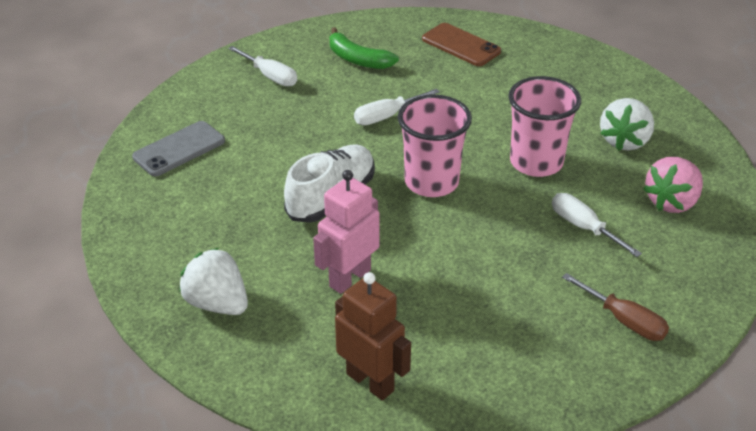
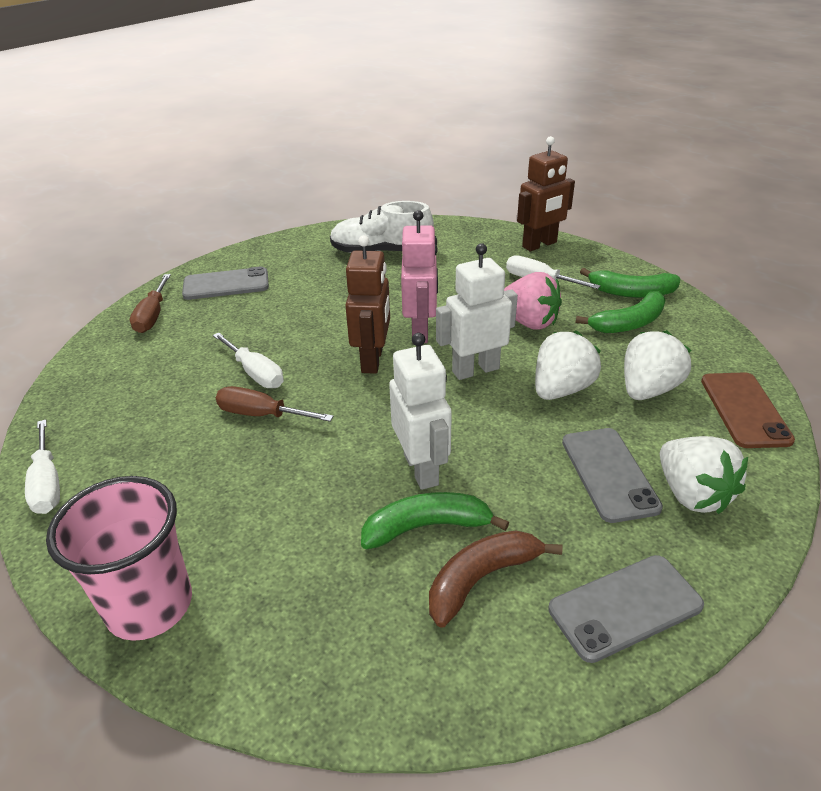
brown banana: none = 0 -> [429,530,563,628] = 1
brown robot: [335,272,411,400] = 1 -> [345,235,390,374] [517,136,575,251] = 2
brown screwdriver: [562,273,669,341] = 1 -> [130,274,171,333] [216,386,334,422] = 2
green banana: [330,27,399,69] = 1 -> [361,492,509,549] [575,291,665,333] [580,268,680,298] = 3
grey phone: [132,121,225,176] = 1 -> [182,267,269,300] [548,555,704,663] [562,428,663,523] = 3
pink cup: [398,95,472,197] [508,76,581,177] = 2 -> [46,476,192,641] = 1
white robot: none = 0 -> [389,333,452,490] [436,243,518,380] = 2
white strawberry: [179,248,248,315] [600,98,654,151] = 2 -> [535,331,601,400] [624,330,692,400] [660,436,748,514] = 3

